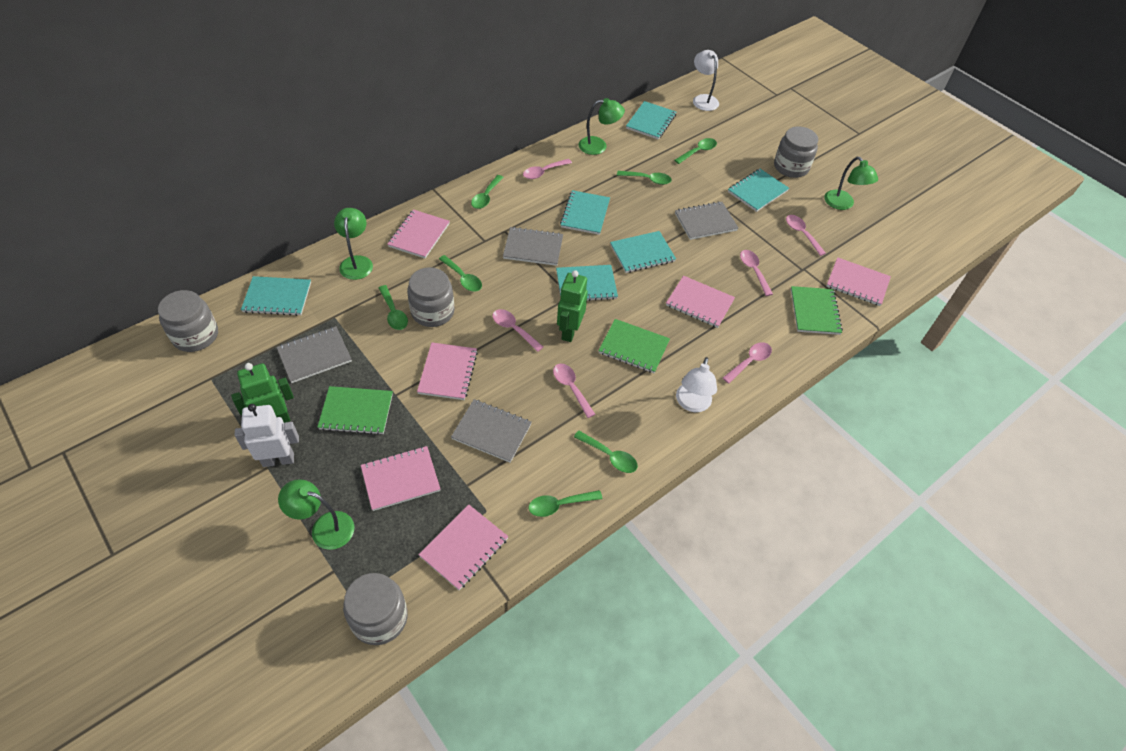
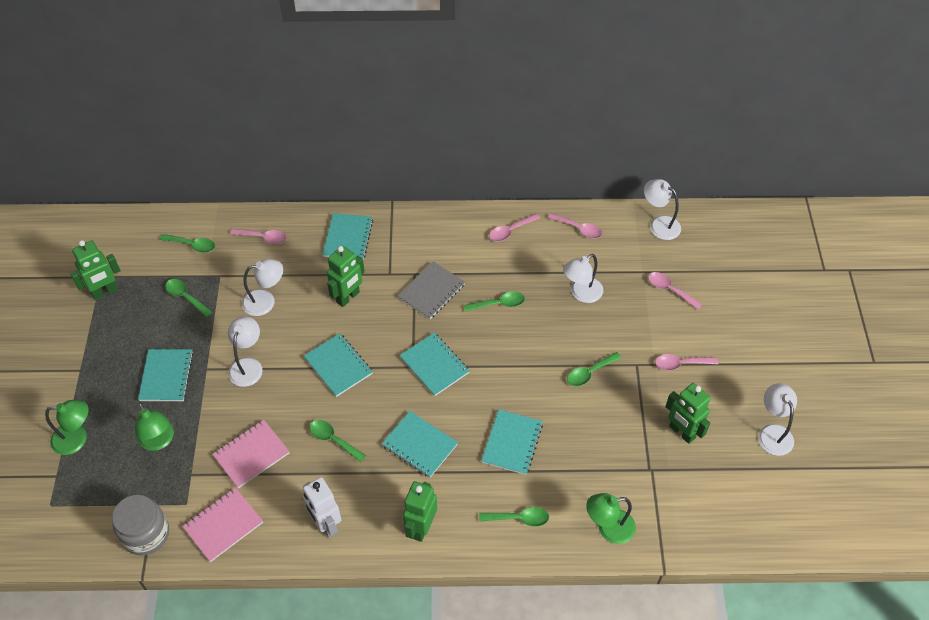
green lamp: [278,479,354,550] [334,208,373,280] [578,98,625,155] [824,157,878,210] = 4 -> [45,400,89,455] [135,403,174,451] [586,493,636,544] = 3
green notebook: [318,386,393,435] [598,319,670,373] [791,286,843,335] = 3 -> none = 0
green robot: [231,363,294,423] [557,271,588,342] = 2 -> [70,240,120,300] [327,246,365,307] [403,481,437,542] [665,383,711,444] = 4
green spoon: [379,285,408,330] [439,255,482,292] [471,175,504,209] [528,490,603,517] [574,431,638,473] [617,171,672,185] [675,138,717,164] = 7 -> [160,234,215,253] [165,279,212,317] [309,420,366,462] [464,292,525,312] [479,507,549,527] [567,352,622,386] = 6
grey jar: [158,290,218,352] [343,573,408,645] [407,267,455,327] [774,126,818,178] = 4 -> [112,495,169,555] = 1
grey notebook: [276,326,352,383] [451,399,532,463] [503,227,563,266] [675,201,738,240] = 4 -> [398,261,465,319] = 1
pink notebook: [361,446,440,511] [388,209,450,259] [417,342,478,400] [419,505,509,590] [666,276,735,328] [826,257,891,306] = 6 -> [182,487,263,562] [212,420,290,488] = 2
pink spoon: [492,309,543,352] [523,159,572,179] [553,364,595,418] [723,342,772,383] [740,250,773,296] [786,215,826,256] = 6 -> [230,228,287,244] [489,213,540,242] [548,213,602,239] [648,272,702,309] [655,354,718,370] = 5
white lamp: [676,357,717,412] [693,50,719,111] = 2 -> [228,316,263,387] [242,259,283,316] [563,254,603,303] [644,179,681,240] [758,383,797,456] = 5

